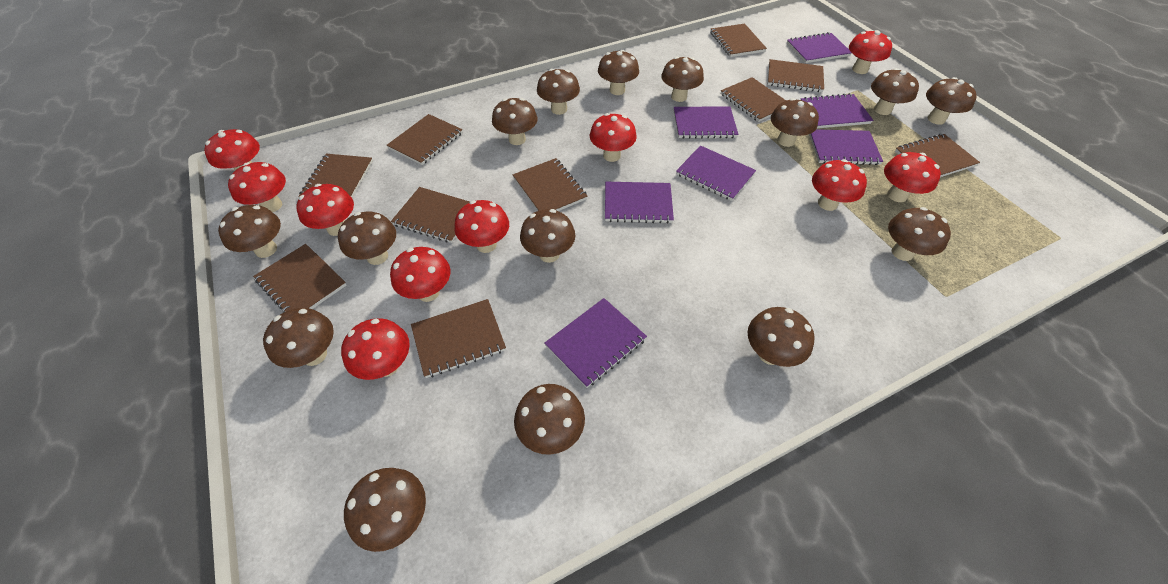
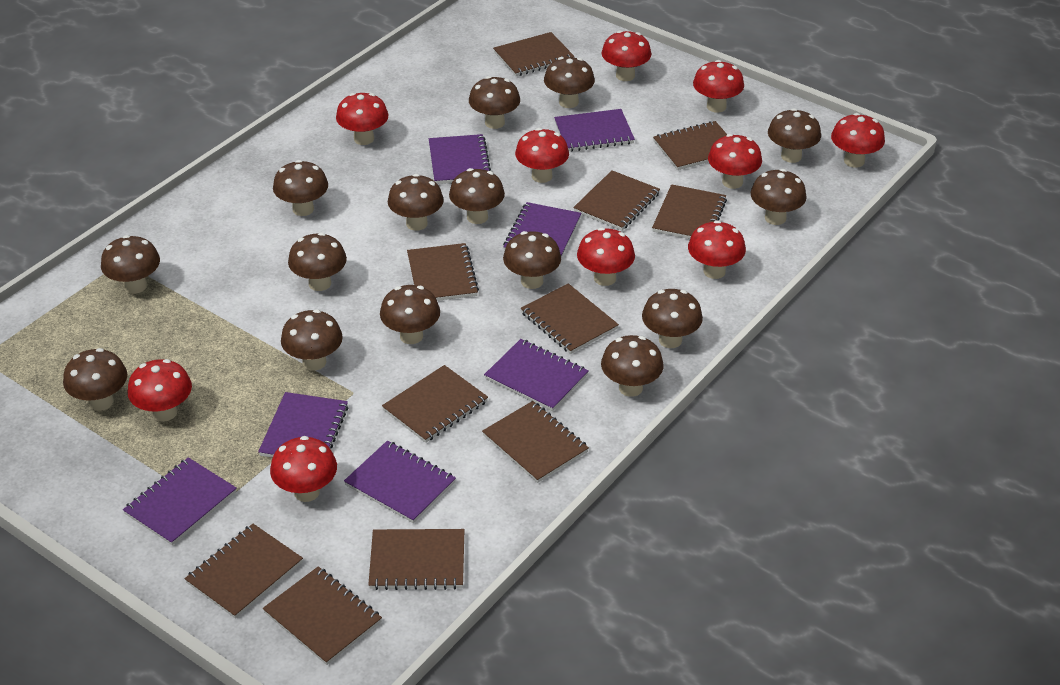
brown notebook: [253,244,347,313] [298,154,373,198] [386,114,463,165] [391,187,470,243] [411,299,506,378] [513,158,588,211] [710,24,767,57] [721,77,786,122] [768,59,824,92] [895,134,980,177] = 10 -> [185,524,303,619] [263,566,382,665] [368,529,465,590] [382,365,488,443] [407,243,479,301] [482,401,589,483] [493,32,575,76] [521,283,619,354] [573,170,660,230] [652,184,727,239] [653,121,727,170] = 11

